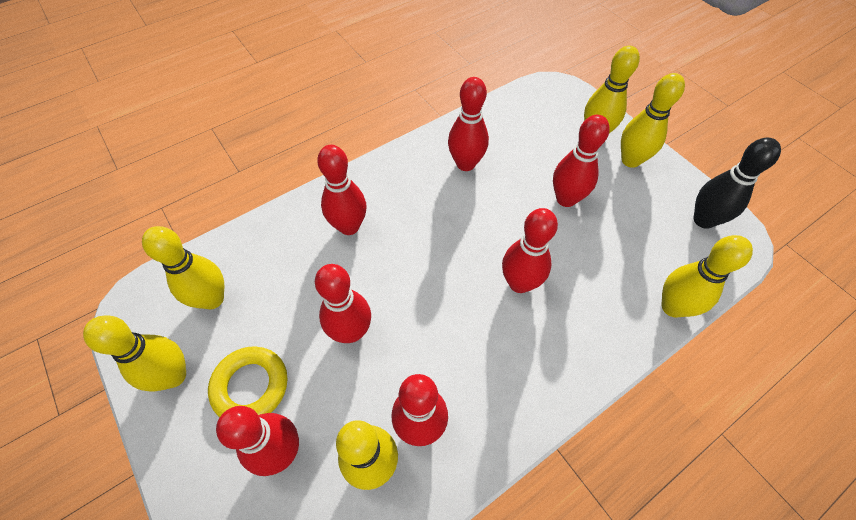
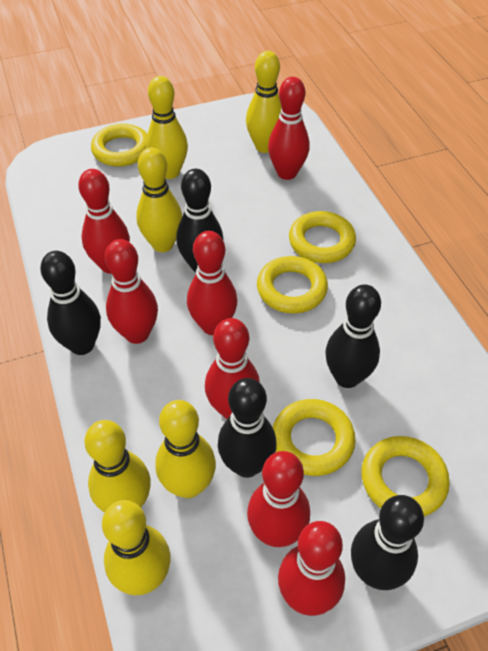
black bowling pin: [693,137,781,229] = 1 -> [40,251,101,355] [176,169,223,272] [218,378,277,478] [325,284,381,388] [351,495,424,590] = 5
yellow ring: [208,346,287,417] = 1 -> [91,124,147,167] [257,256,328,314] [273,399,356,476] [289,211,356,263] [361,436,450,516] = 5

